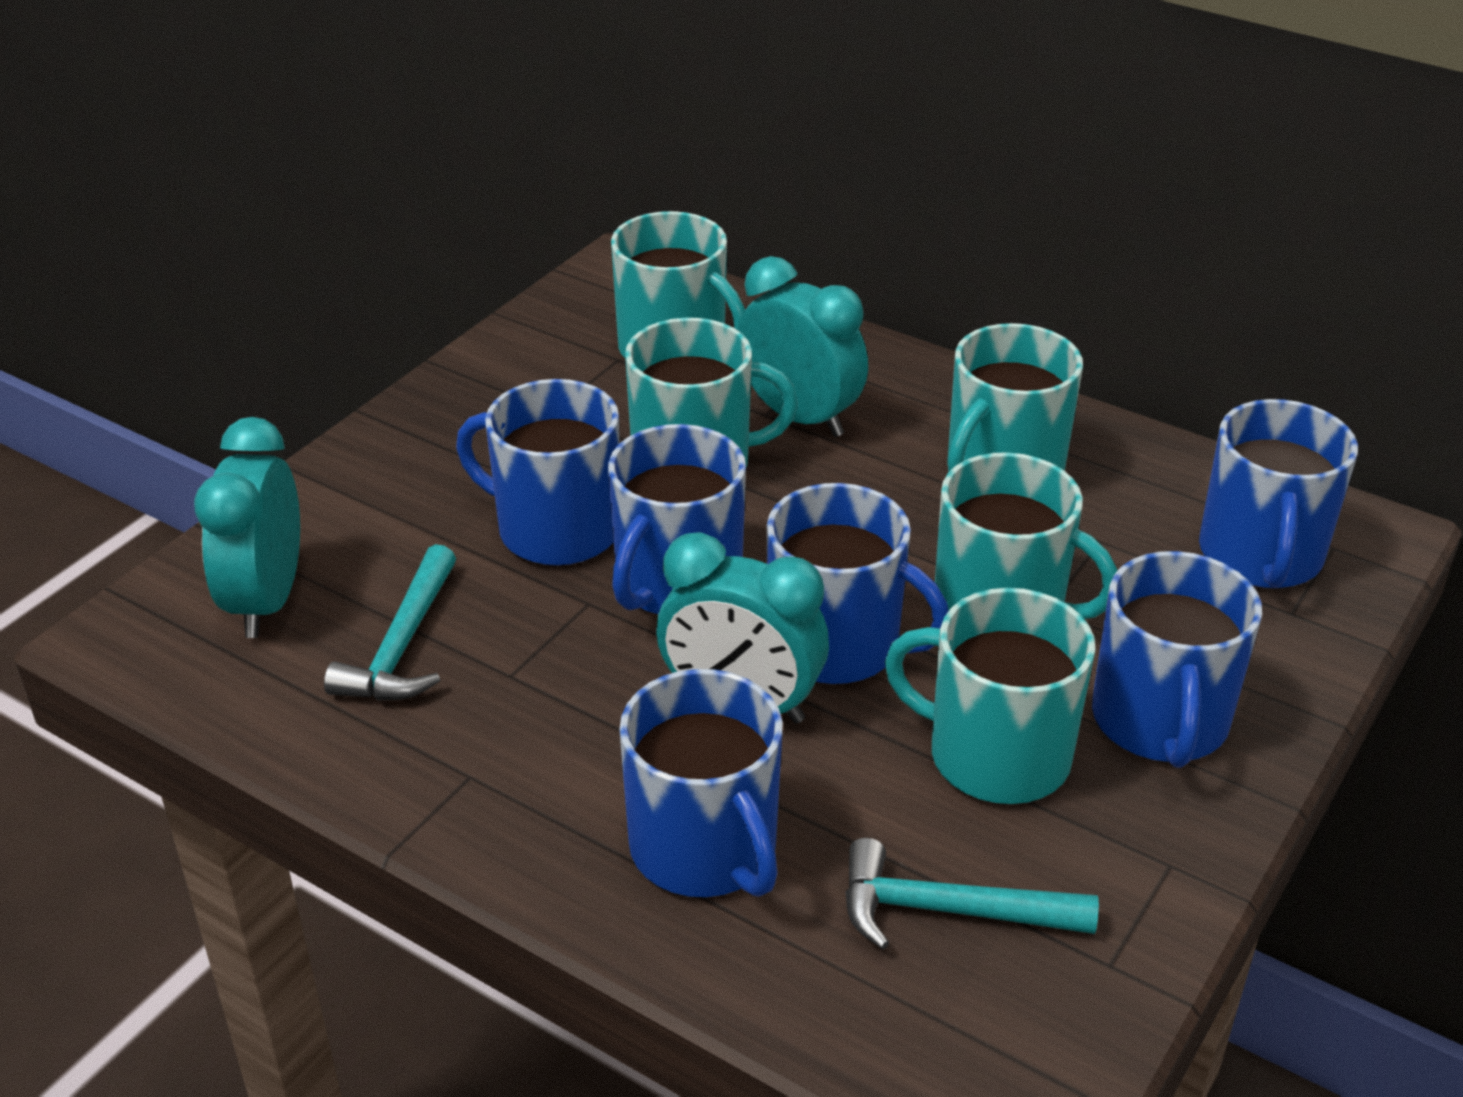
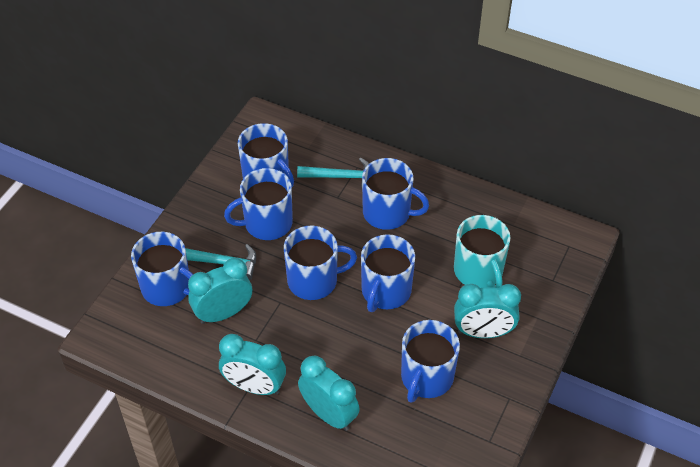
blue mug: [456,379,620,566] [608,424,746,614] [619,669,783,897] [767,483,949,684] [1092,551,1262,768] [1199,399,1358,588] = 6 -> [131,232,193,306] [224,168,293,240] [238,123,294,187] [284,226,357,300] [361,234,415,312] [362,158,429,230] [401,320,460,403] = 7
turquoise clock: [194,417,300,638] [656,532,829,724] [737,256,868,437] = 3 -> [188,258,252,324] [219,334,286,395] [298,356,360,431] [454,284,521,338] = 4
turquoise mug: [611,211,745,358] [625,318,798,467] [885,588,1096,804] [935,452,1118,619] [947,323,1083,472] = 5 -> [454,215,510,288] = 1

